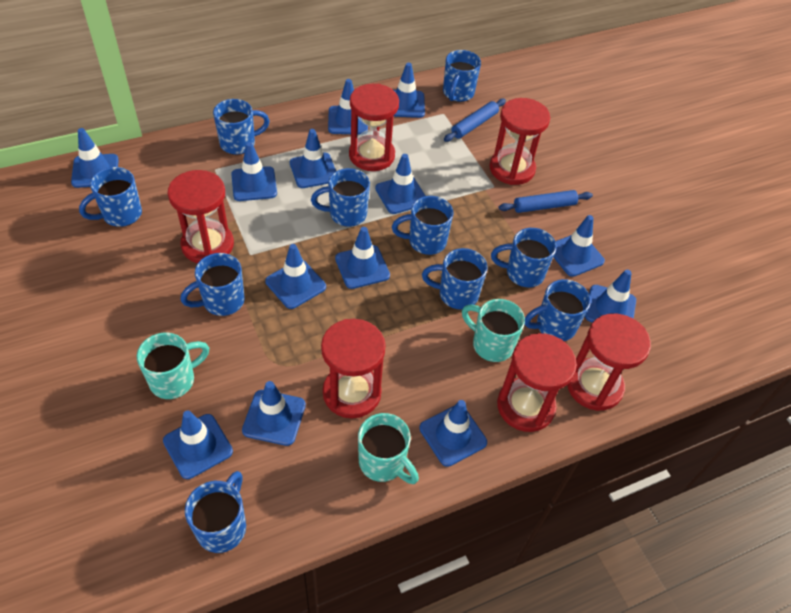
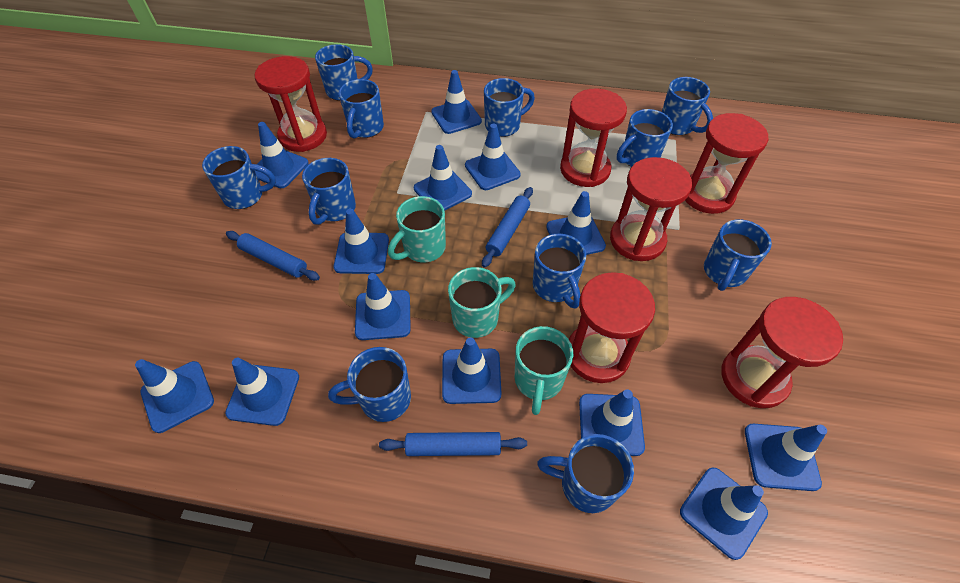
blue mug: [79,167,142,227] [180,253,245,316] [185,471,246,553] [213,99,270,155] [311,168,370,227] [392,196,453,255] [422,248,488,309] [443,50,481,102] [491,228,557,287] [525,279,591,341] = 10 -> [202,146,276,209] [302,158,356,225] [315,44,373,101] [328,347,411,422] [339,79,384,139] [484,78,535,137] [533,234,586,309] [537,434,634,513] [617,109,673,167] [662,77,713,135] [704,219,772,291] = 11
blue rolling pin: [444,99,506,142] [499,190,593,213] = 2 -> [226,231,320,281] [379,432,527,456] [482,187,533,268] = 3

